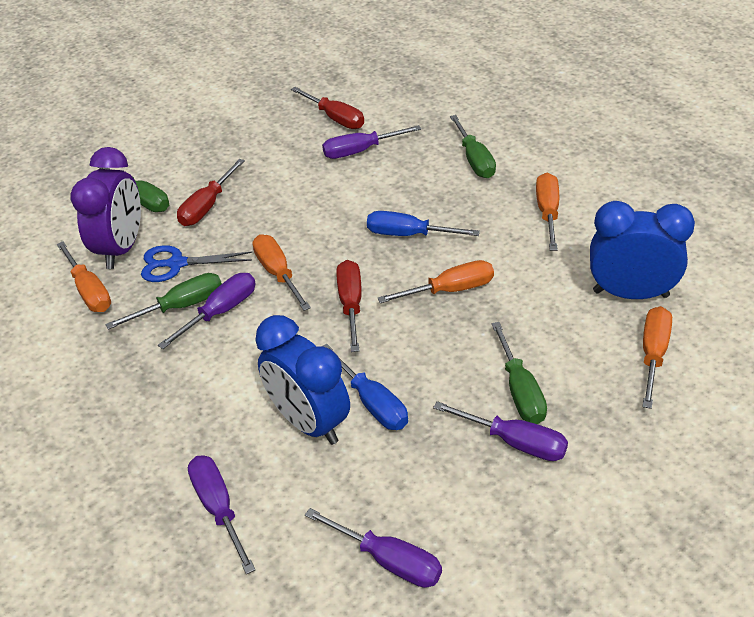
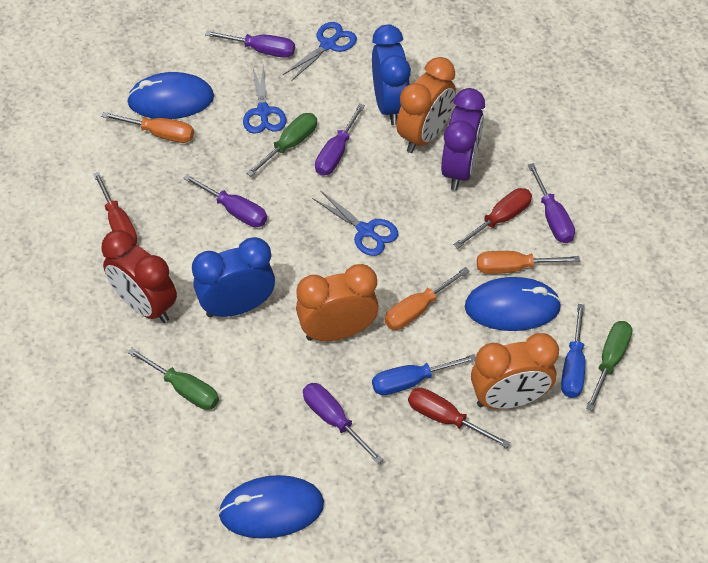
blue mouse: none = 0 -> [127,72,214,119] [218,475,324,539] [465,277,562,331] = 3
blue scissors: [141,245,252,282] = 1 -> [243,65,286,134] [283,22,357,81] [312,190,398,256] = 3
green screwdriver: [98,167,169,212] [105,273,222,330] [450,115,496,178] [492,322,547,424] = 4 -> [128,348,219,410] [246,113,317,176] [586,321,632,411] = 3
orange clock: none = 0 -> [296,264,379,341] [396,57,456,153] [471,333,559,409] = 3
orange screwdriver: [57,241,111,312] [253,234,311,311] [377,260,494,303] [536,173,559,251] [642,306,672,409] = 5 -> [101,112,194,143] [384,267,470,330] [477,251,580,274] = 3
red clock: none = 0 -> [101,230,177,323] = 1

